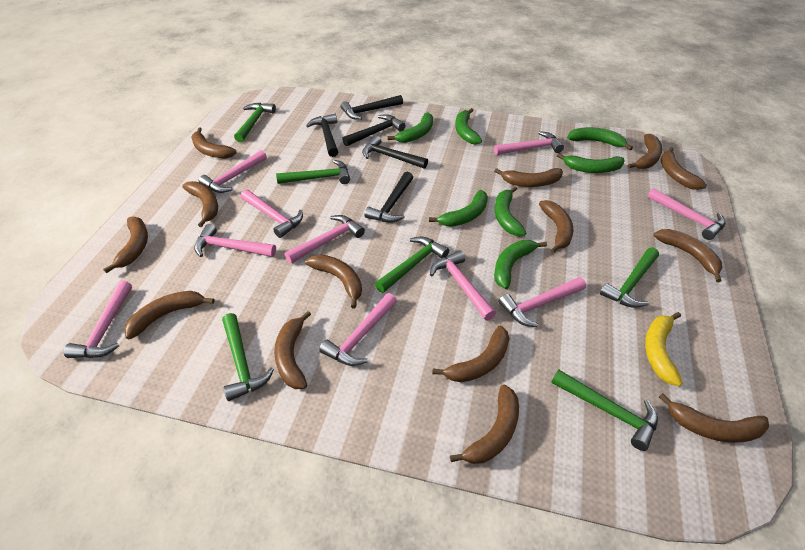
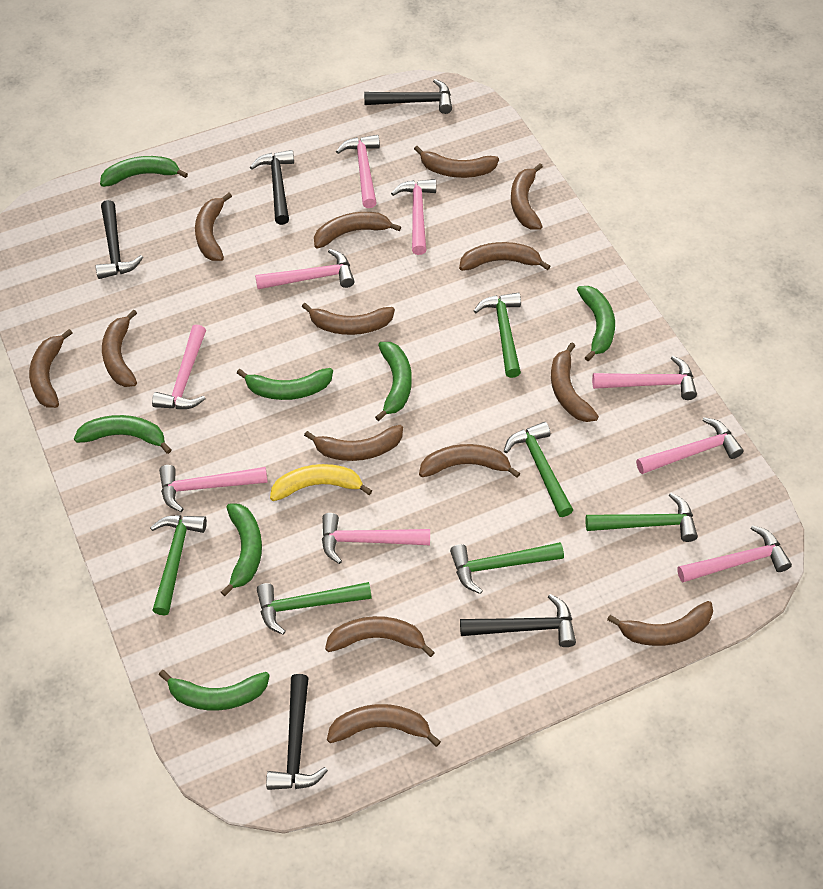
pink hammer: [64,280,132,358] [194,224,276,257] [199,150,267,193] [241,189,303,238] [285,215,365,264] [319,293,397,366] [430,250,496,321] [494,131,564,155] [499,277,586,327] [647,188,725,240] = 10 -> [152,325,206,409] [159,465,268,512] [255,249,355,289] [322,513,430,564] [336,135,380,208] [391,179,436,255] [592,356,697,400] [636,417,743,474] [677,525,792,582] = 9

